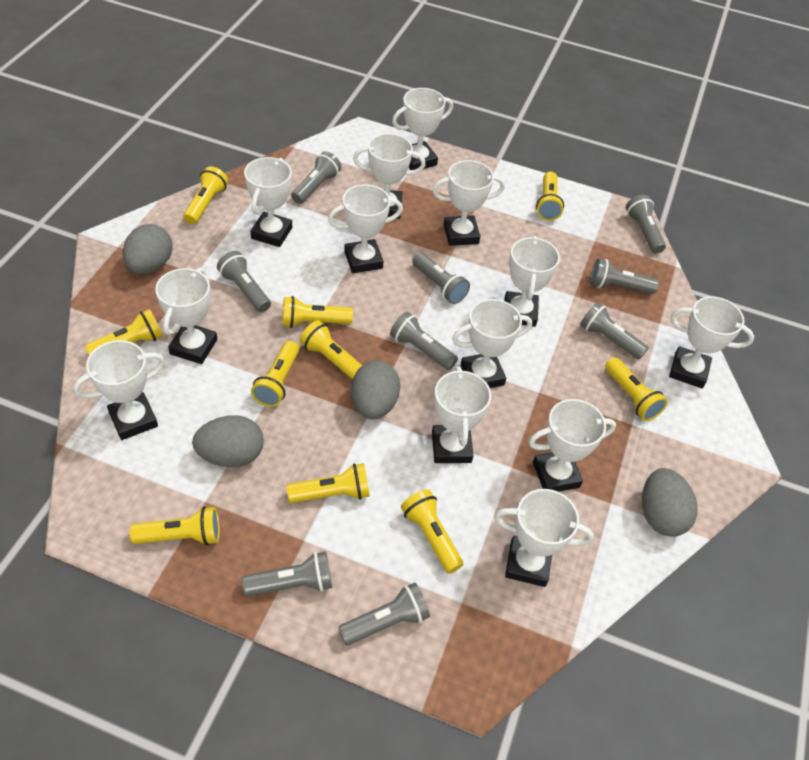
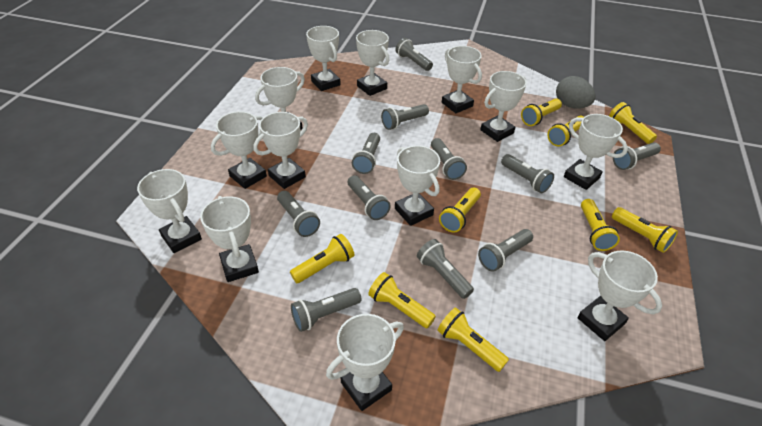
grey egg: [123,224,173,274] [192,415,264,467] [351,361,401,419] [642,468,698,537] = 4 -> [556,76,596,109] = 1
grey flashlight: [217,251,271,312] [242,551,332,597] [291,151,341,204] [338,583,430,645] [390,312,458,370] [412,252,470,304] [580,302,649,359] [590,258,659,294] [626,195,666,254] = 9 -> [277,191,320,237] [291,288,362,332] [348,175,391,220] [352,133,380,174] [381,104,429,130] [395,38,433,71] [417,239,474,299] [431,138,467,180] [478,229,533,272] [501,154,554,193] [613,142,661,170] = 11
yellow flashlight: [85,309,163,355] [130,507,220,545] [183,166,228,225] [251,341,299,407] [282,296,353,328] [286,463,370,503] [300,320,362,380] [401,489,463,573] [536,172,564,221] [605,357,668,421] = 10 -> [290,234,354,283] [368,272,436,328] [438,307,509,372] [439,188,481,233] [521,98,562,126] [547,116,584,147] [581,199,620,251] [609,102,657,144] [612,207,678,253] = 9

